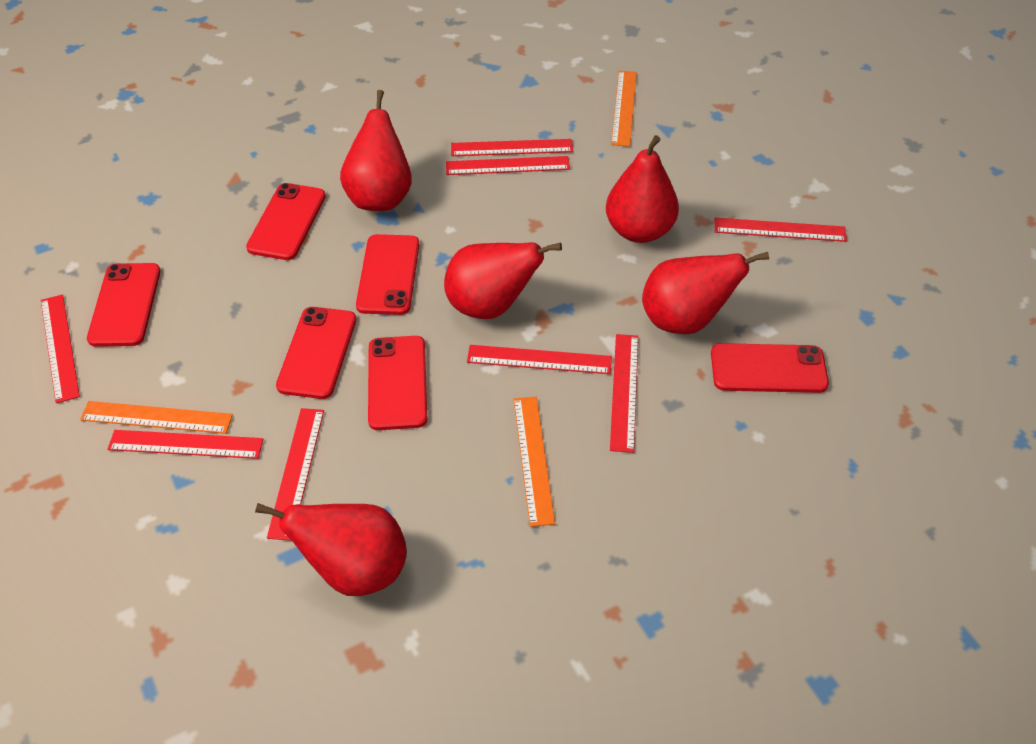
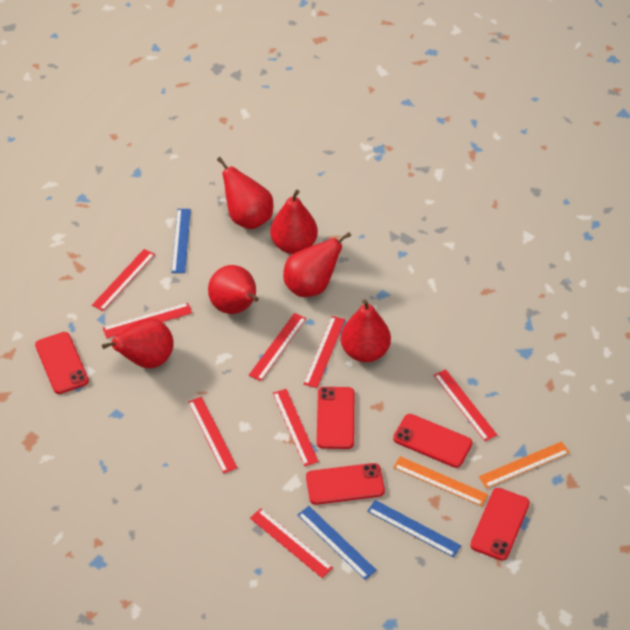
blue ruler: none = 0 -> [171,209,191,273] [298,506,377,580] [367,500,461,557] = 3
orange ruler: [80,401,233,434] [513,397,555,527] [611,71,637,147] = 3 -> [393,456,488,506] [479,441,570,488] = 2
red pear: [255,503,407,596] [340,90,412,211] [444,242,562,319] [606,135,679,243] [642,252,769,334] = 5 -> [102,318,174,368] [208,265,259,314] [217,157,273,229] [270,190,318,254] [283,232,351,297] [341,299,391,362] = 6
red phone: [87,263,161,347] [246,183,326,260] [276,307,356,399] [356,234,419,315] [368,336,427,430] [711,343,829,393] = 6 -> [35,332,89,394] [306,463,385,505] [317,387,354,449] [393,414,472,468] [470,488,530,561] = 5

